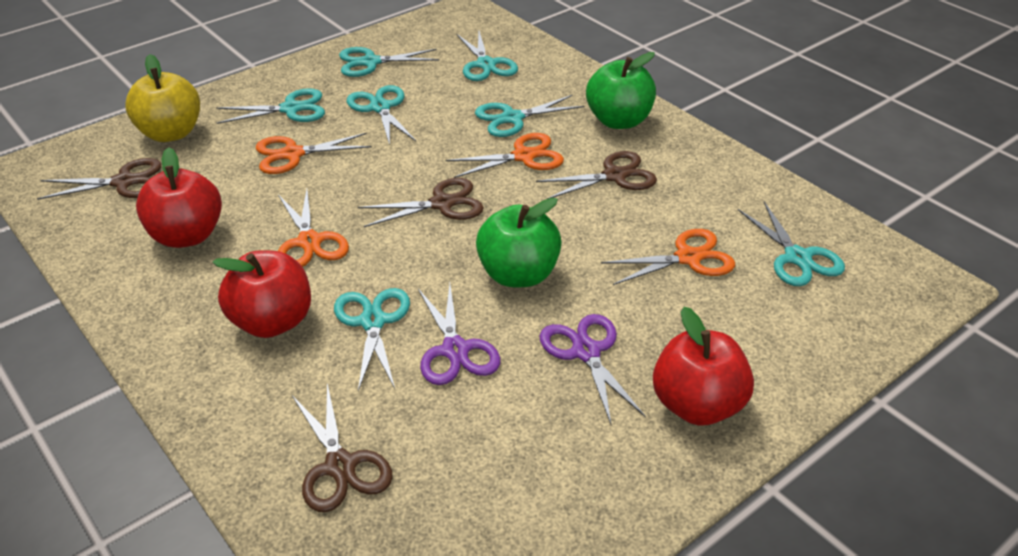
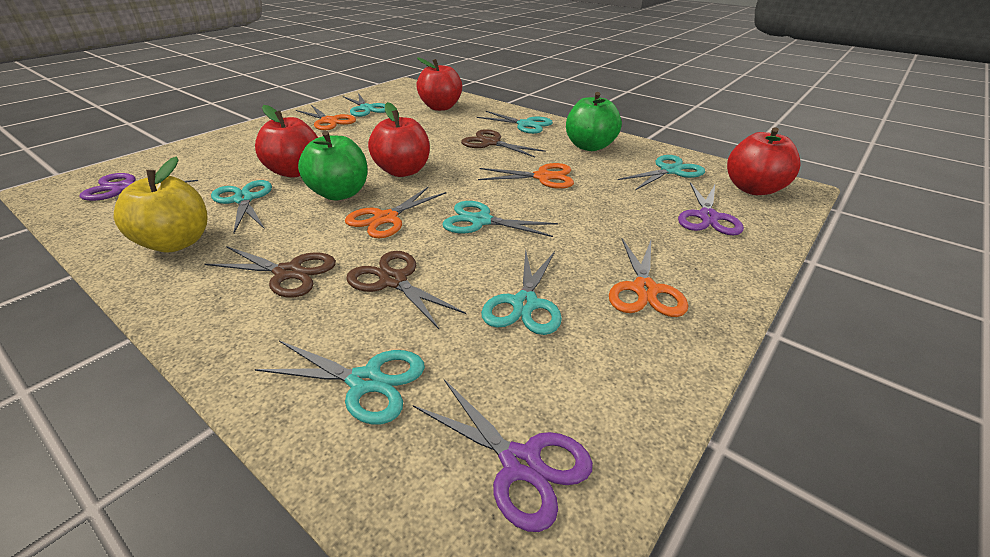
brown scissors: [37,158,162,200] [292,384,392,512] [358,178,484,227] [536,151,657,199] = 4 -> [204,246,336,297] [346,251,466,329] [461,129,546,157] = 3
purple scissors: [418,284,501,385] [540,314,646,424] = 2 -> [80,173,198,201] [413,379,593,532] [678,182,744,235] = 3
red apple: [136,147,222,248] [212,250,311,338] [653,307,754,425] = 3 -> [255,105,318,178] [368,102,430,177] [416,57,462,111] [727,127,801,195] = 4

